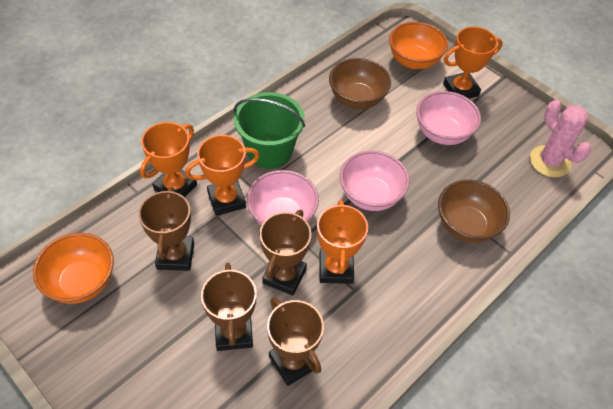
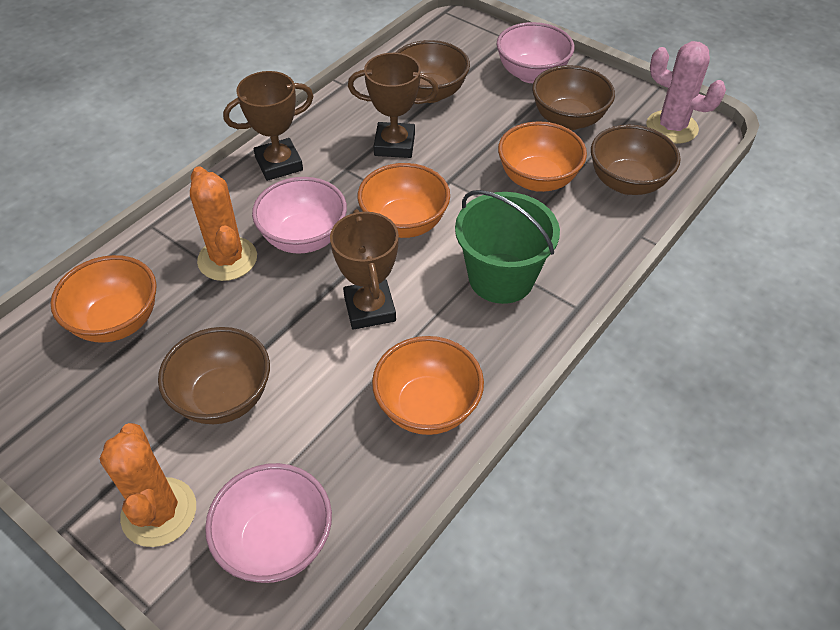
brown bowl: [329,58,391,109] [438,180,510,243] = 2 -> [158,327,270,424] [395,40,470,103] [532,65,615,130] [591,125,681,195] = 4
brown trophy: [138,187,194,271] [201,263,257,351] [259,210,311,296] [267,297,324,386] = 4 -> [223,71,314,181] [330,209,399,330] [348,53,439,158] = 3
orange bowl: [33,233,114,304] [389,22,448,69] = 2 -> [51,255,157,343] [358,163,450,238] [372,336,484,435] [498,121,587,192] = 4
orange cactus: none = 0 -> [100,423,196,547] [190,166,257,281] = 2
orange trophy: [140,122,197,197] [185,135,260,216] [317,200,368,284] [443,27,503,99] = 4 -> none = 0

